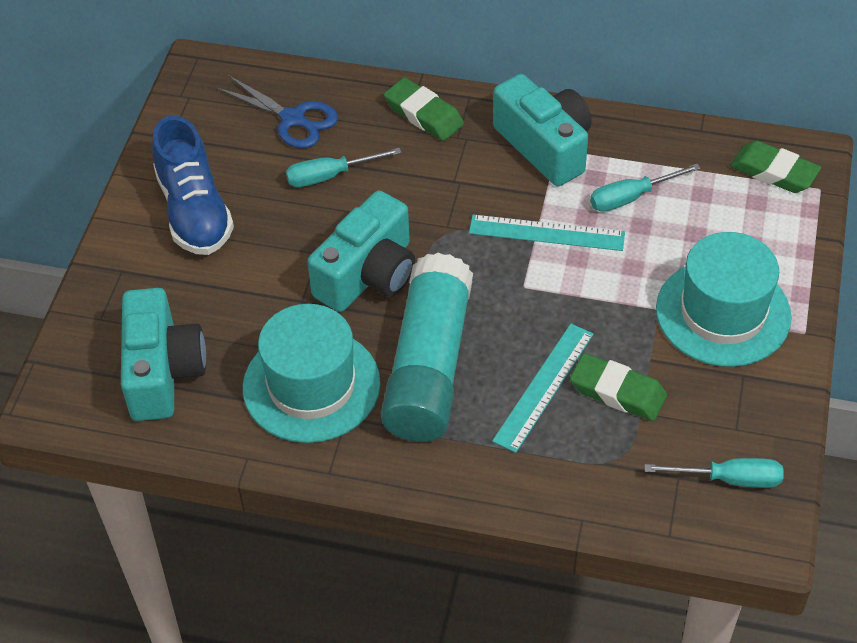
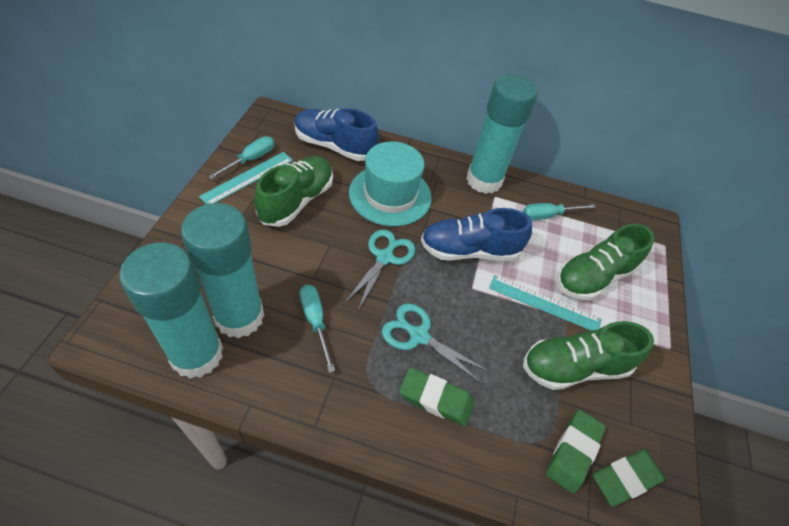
blue scissors: [216,75,338,149] = 1 -> none = 0
blue shoe: [152,116,234,255] = 1 -> [294,108,379,161] [421,208,532,261] = 2
green shoe: none = 0 -> [254,156,333,227] [523,321,654,390] [556,224,655,301] = 3
turquoise camera: [121,288,206,421] [307,191,415,312] [493,74,592,186] = 3 -> none = 0
turquoise glue stick: [381,253,473,442] = 1 -> [119,243,223,379] [181,203,264,338] [466,74,538,194] = 3
turquoise hat: [243,304,380,443] [656,232,792,367] = 2 -> [349,142,432,226] = 1
turquoise scissors: none = 0 -> [344,229,416,311] [382,303,490,385] = 2

